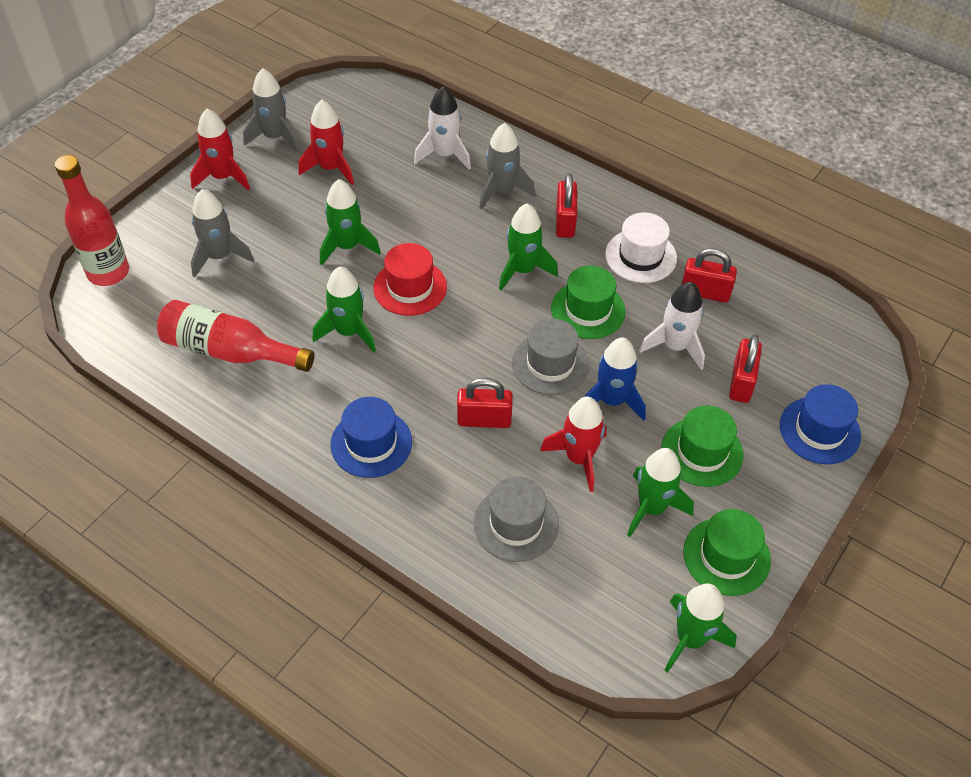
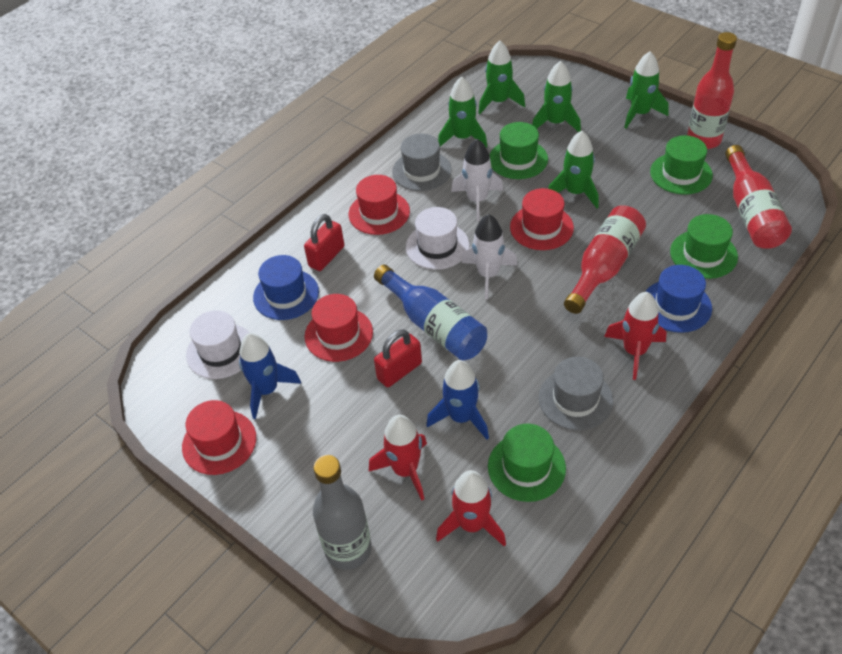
blue bottle: none = 0 -> [374,265,487,361] = 1
blue rocket: [584,337,646,421] = 1 -> [239,333,301,419] [426,360,489,440] = 2
green hat: [551,265,626,339] [662,406,743,487] [683,509,771,596] = 3 -> [488,424,566,502] [490,122,548,179] [650,135,713,194] [670,214,738,279] = 4
grey bottle: none = 0 -> [313,455,372,570] = 1
grey rocket: [191,189,254,278] [243,68,299,152] [479,123,535,210] = 3 -> none = 0
red bottle: [55,155,129,286] [157,300,314,372] = 2 -> [564,205,646,314] [687,32,737,149] [725,145,792,249] = 3
red hat: [373,243,447,316] = 1 -> [182,400,256,475] [304,294,373,362] [349,175,410,235] [510,188,574,250] = 4
red padlock: [457,378,513,428] [556,173,577,238] [682,248,737,303] [729,335,762,403] = 4 -> [304,214,344,271] [374,329,422,387] = 2
white hat: [605,212,677,283] = 1 -> [186,310,250,379] [406,207,469,270] = 2

